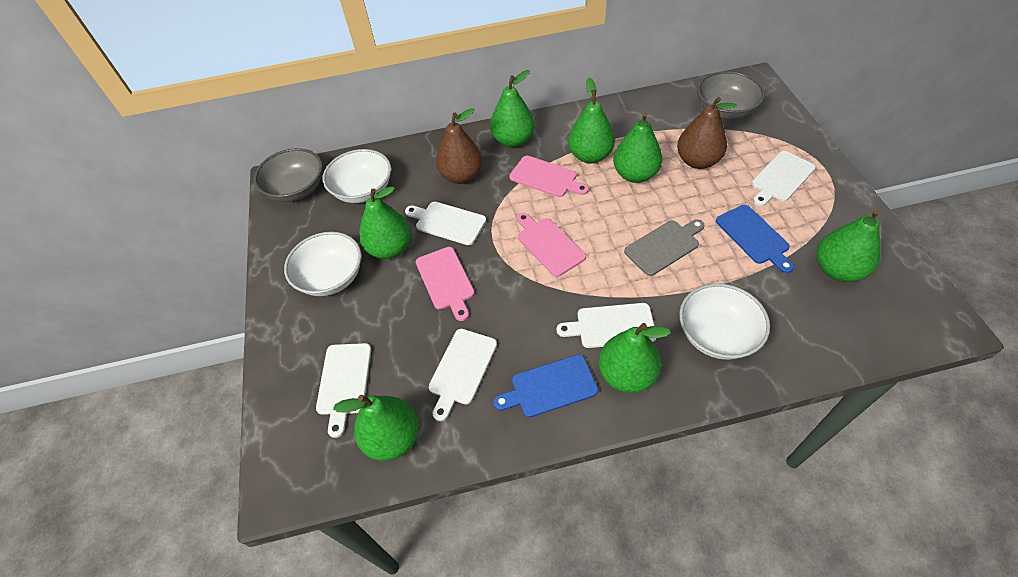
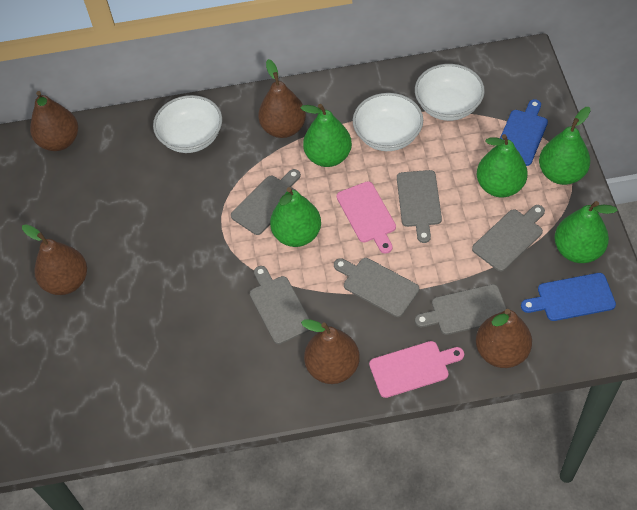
brown pear: [436,108,483,184] [677,97,737,169] = 2 -> [22,224,87,295] [30,91,78,151] [258,59,306,138] [301,320,360,384] [476,309,532,368] = 5
green pear: [333,395,419,461] [359,186,411,259] [490,70,535,147] [568,78,615,163] [598,323,671,393] [613,112,662,183] [817,209,880,282] = 7 -> [270,187,321,247] [300,104,352,167] [477,134,528,197] [539,107,591,185] [555,201,618,263] = 5
grey bowl: [254,148,322,202] [697,71,765,119] = 2 -> none = 0
grey cutting board: [624,219,705,276] = 1 -> [231,169,301,235] [250,266,310,344] [334,258,419,317] [397,170,442,243] [415,284,506,335] [472,205,545,271] = 6
pink cutting board: [416,247,474,321] [509,156,589,197] [517,213,586,277] = 3 -> [337,181,396,254] [369,341,464,398] = 2
white cutting board: [316,343,371,438] [405,202,486,245] [429,329,497,421] [556,303,656,348] [752,151,816,206] = 5 -> none = 0

